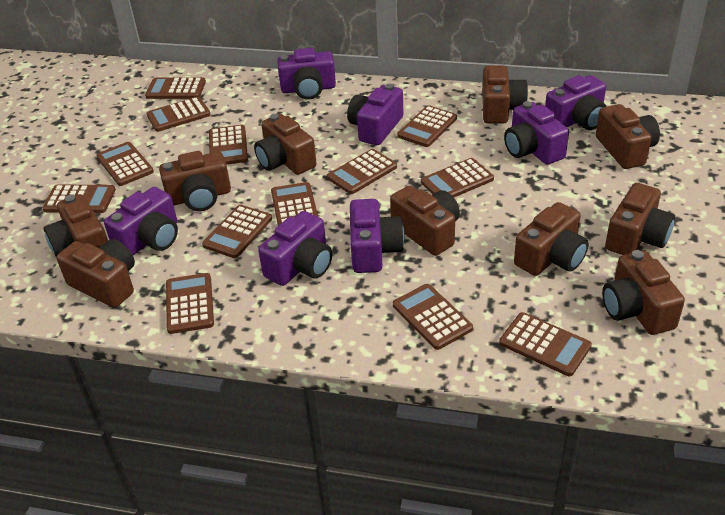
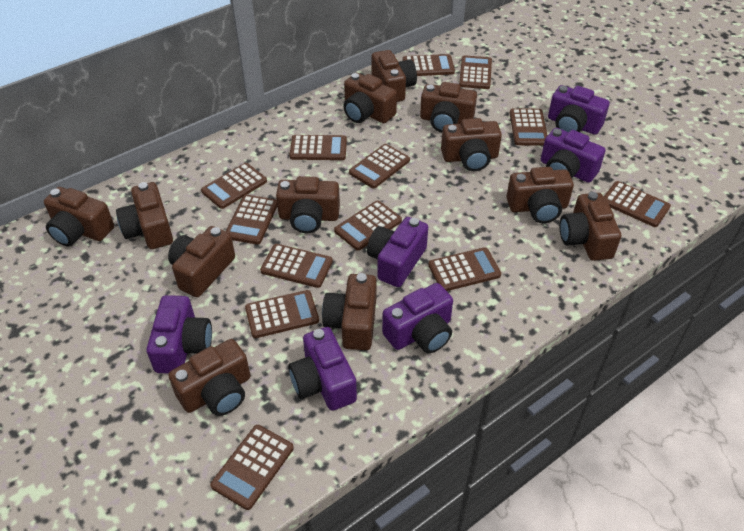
brown camera: [43,194,108,257] [56,239,135,308] [159,151,231,211] [254,114,317,175] [390,185,460,256] [482,66,528,124] [514,202,589,276] [596,104,660,169] [602,250,685,335] [605,183,675,255] = 10 -> [44,187,114,246] [116,182,173,249] [168,226,235,297] [168,339,251,416] [276,176,340,233] [322,273,376,350] [343,73,397,123] [372,50,417,102] [420,82,477,132] [441,118,502,171] [507,167,574,223] [560,192,621,261] = 12
purple camera: [104,187,178,255] [258,211,332,286] [277,48,336,100] [347,84,404,145] [350,199,404,273] [504,101,569,165] [545,75,607,130] = 7 -> [146,295,212,374] [288,327,357,411] [367,217,428,287] [382,283,453,353] [541,128,605,183] [548,85,610,135] = 6

